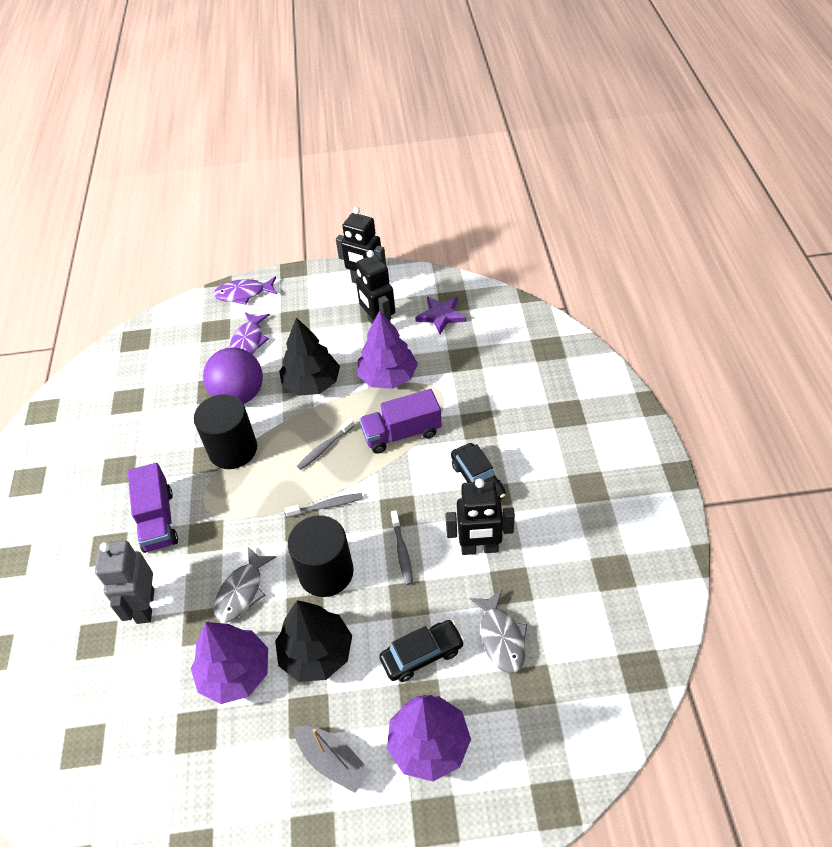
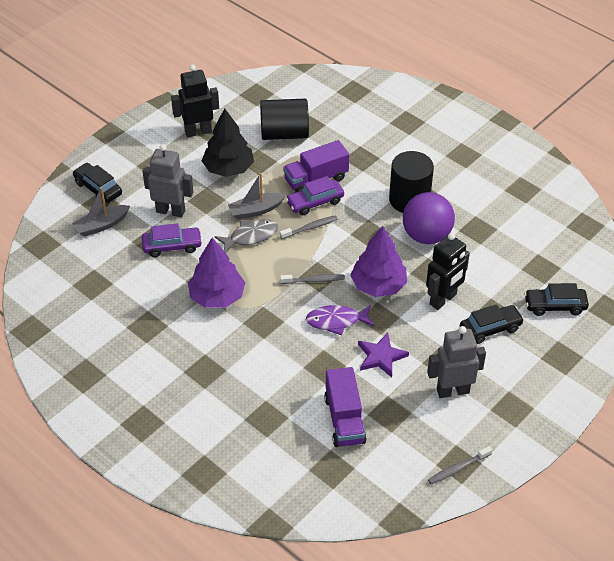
black car: [380,620,465,682] [451,443,506,500] = 2 -> [73,163,122,203] [460,304,524,344] [524,283,589,316] = 3
black robot: [336,207,386,283] [356,250,395,324] [445,478,515,555] = 3 -> [171,64,219,137] [426,233,470,310] = 2
black tree: [275,600,352,682] [279,317,340,396] = 2 -> [202,108,254,177] = 1
grey boat: [294,726,371,793] = 1 -> [72,187,130,237] [228,173,286,219] = 2
grey fish: [214,546,276,623] [470,590,527,673] = 2 -> [215,219,278,253] = 1
grey robot: [95,541,155,624] = 1 -> [142,144,193,217] [427,326,486,398] = 2
purple car: none = 0 -> [142,223,202,257] [286,176,344,215] = 2
purple fish: [213,276,278,305] [229,312,270,355] = 2 -> [306,305,374,336] = 1
purple tree: [191,622,268,704] [357,310,418,389] [387,695,471,781] = 3 -> [188,238,245,308] [350,226,407,297] = 2

